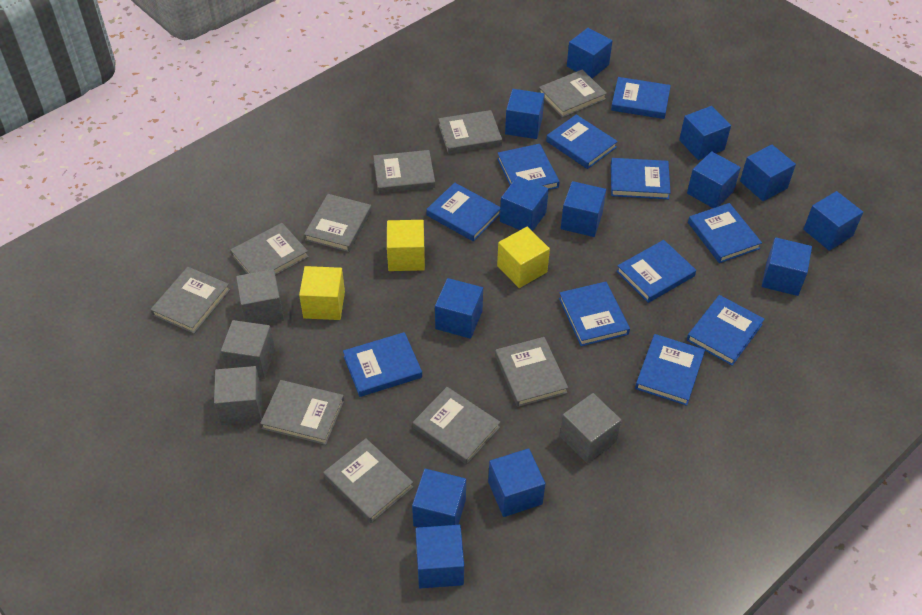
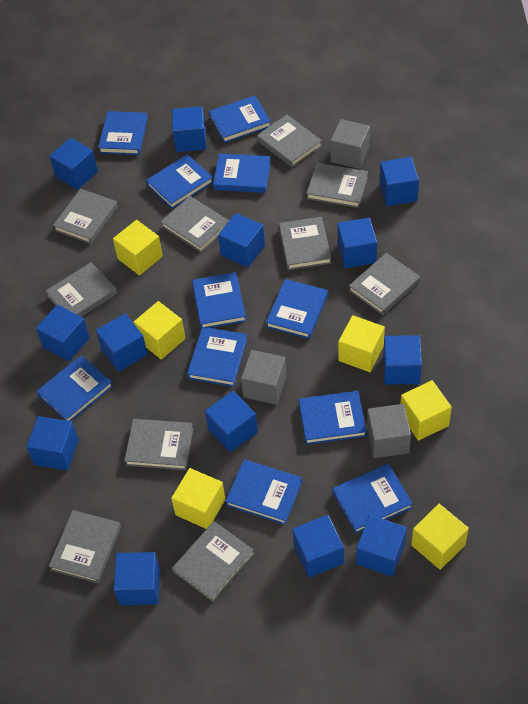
grey cube: [214,366,262,425] [221,320,275,379] [236,269,284,324] [560,393,622,463] = 4 -> [241,350,287,405] [330,119,370,169] [367,404,411,458] = 3
yellow cube: [299,266,345,320] [387,220,425,271] [497,227,550,288] = 3 -> [113,220,163,275] [134,301,186,360] [171,468,225,529] [338,315,385,372] [400,380,452,441] [411,504,469,570] = 6

